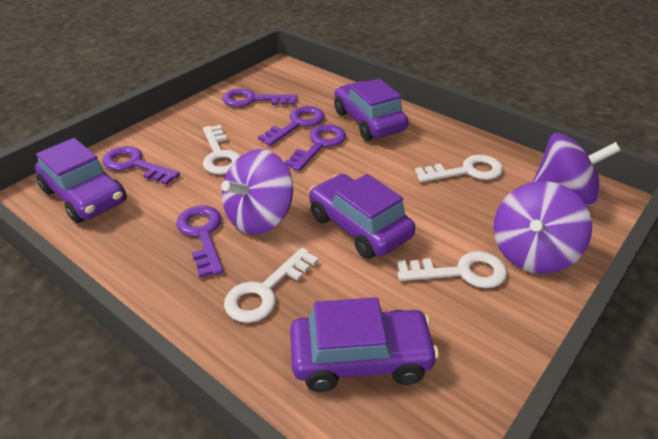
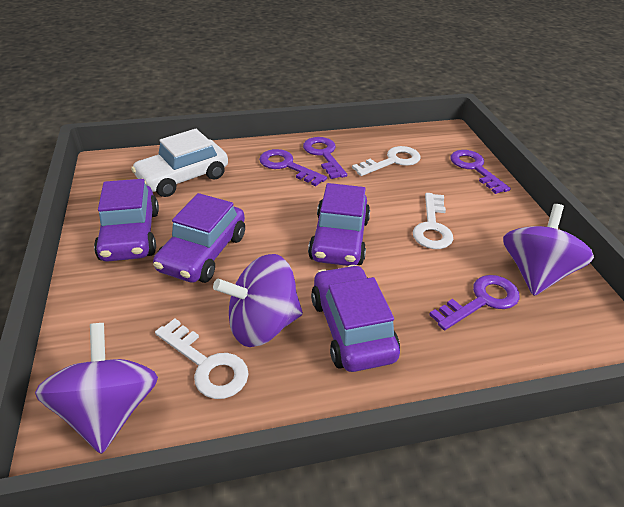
purple key: [102,146,180,185] [176,205,223,278] [222,88,298,107] [258,106,325,146] [284,125,346,171] = 5 -> [259,149,327,186] [303,137,347,179] [429,275,520,330] [450,150,511,194] = 4
white car: none = 0 -> [131,129,228,197] = 1
white key: [203,125,240,174] [224,248,319,323] [397,251,507,288] [415,155,503,182] = 4 -> [155,318,249,399] [352,146,421,176] [413,193,453,249] = 3

